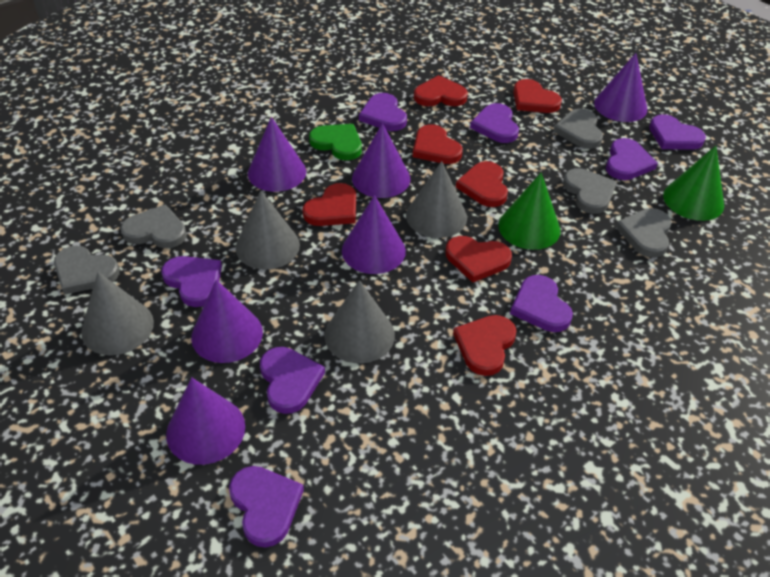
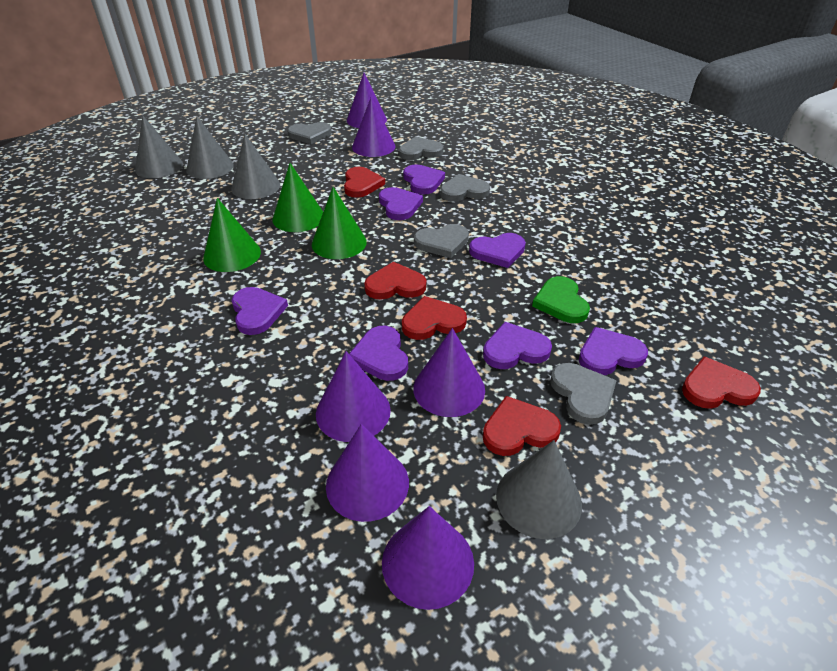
green cone: [498,173,560,250] [663,146,724,221] = 2 -> [203,198,261,272] [272,163,323,232] [312,187,367,259] = 3
purple heart: [161,256,222,307] [229,466,304,548] [260,347,325,414] [359,93,407,131] [470,103,519,143] [510,275,573,332] [606,138,658,180] [649,114,706,150] = 8 -> [232,287,288,335] [349,326,408,381] [379,187,423,220] [403,164,445,195] [469,233,526,268] [483,322,552,369] [579,327,648,375] = 7
red heart: [303,183,356,226] [413,124,463,164] [414,75,468,106] [446,236,512,283] [453,315,517,376] [456,161,508,207] [513,79,562,113] = 7 -> [344,167,385,198] [364,262,426,300] [402,296,467,340] [483,396,561,456] [682,356,761,409] = 5

